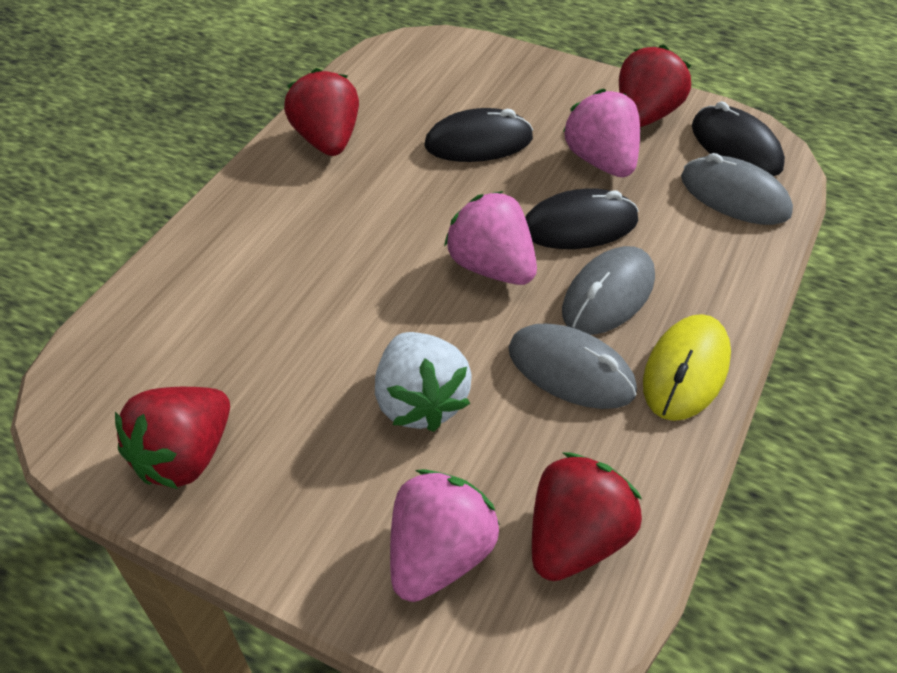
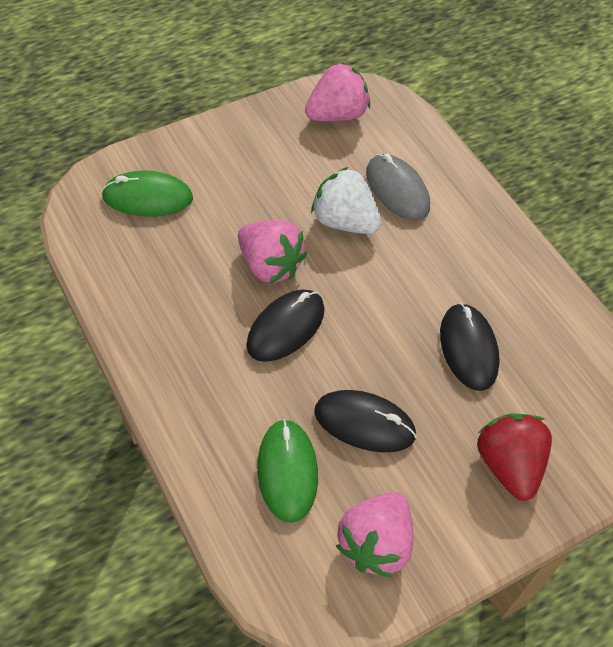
green mouse: none = 0 -> [101,171,193,216] [257,419,318,523] = 2
grey mouse: [508,323,637,409] [562,246,655,335] [681,153,793,225] = 3 -> [366,154,430,220] = 1
red strawberry: [115,387,230,489] [284,68,359,156] [532,452,642,581] [619,44,691,127] = 4 -> [477,414,552,501] = 1
yellow mouse: [643,314,731,421] = 1 -> none = 0

